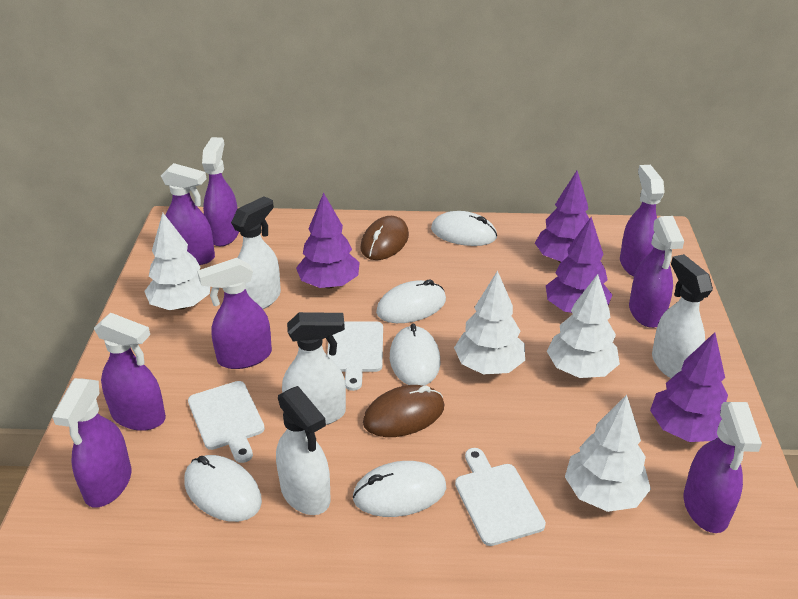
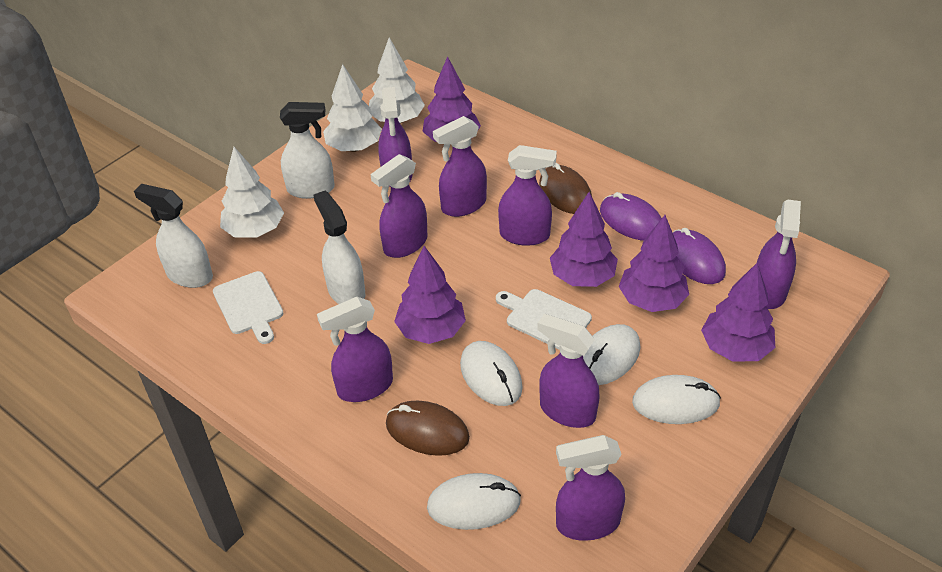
purple mouse: none = 0 -> [600,192,662,241] [673,228,726,284] = 2
purple tree: [296,193,360,288] [535,171,589,263] [546,217,612,313] [650,332,728,442] = 4 -> [394,246,466,344] [422,56,481,142] [550,192,618,287] [619,215,689,312] [701,263,775,362] = 5
white cutting board: [188,381,265,463] [327,322,383,391] [455,448,546,546] = 3 -> [213,271,284,344] [496,289,592,349] = 2
white mouse: [184,455,262,522] [352,461,446,517] [376,279,446,323] [390,324,440,386] [431,211,497,246] = 5 -> [427,473,521,530] [460,341,523,406] [583,324,641,385] [632,375,721,424] = 4
white spray bottle: [231,196,281,309] [276,386,331,515] [282,312,346,425] [652,254,713,378] = 4 -> [134,184,213,288] [280,102,335,199] [313,191,365,304] = 3
white tree: [144,213,210,310] [454,270,525,374] [547,274,620,378] [565,395,651,512] = 4 -> [220,147,284,238] [323,64,382,152] [369,37,425,123] = 3

